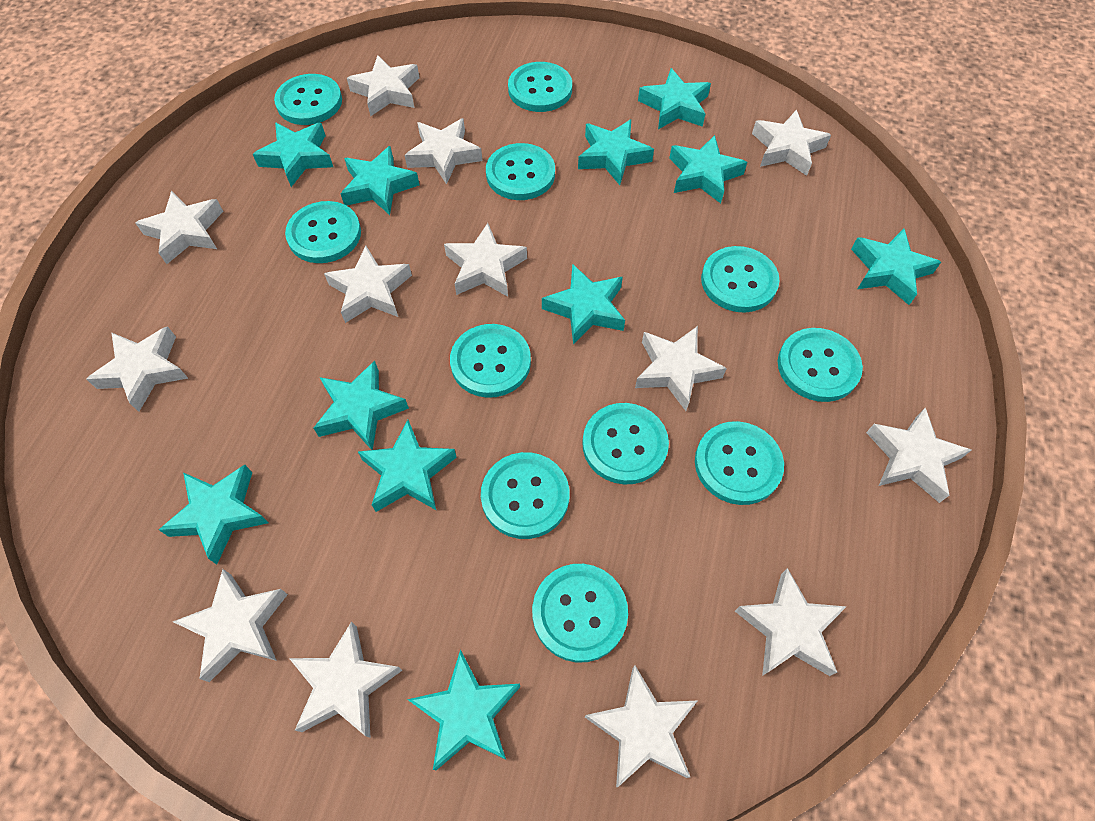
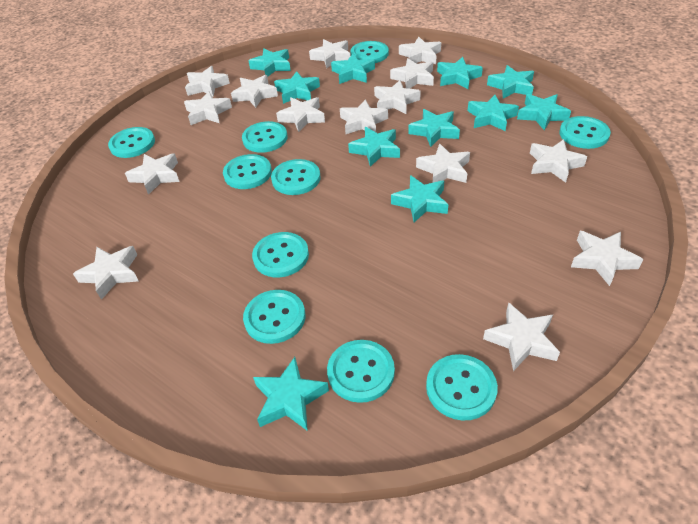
turquoise button: [274,74,342,125] [285,201,361,263] [450,324,531,398] [481,452,569,539] [486,143,555,200] [508,62,572,112] [532,564,628,662] [582,403,669,485] [695,421,784,505] [701,246,780,313] [778,328,863,402] = 11 -> [108,127,155,158] [223,154,272,189] [242,121,288,153] [243,290,305,344] [252,232,309,277] [271,159,320,195] [327,340,395,403] [350,41,389,63] [426,354,498,421] [559,116,611,149] = 10
white star: [86,326,188,412] [135,191,224,264] [173,569,288,682] [289,622,402,738] [324,246,412,323] [347,55,419,116] [405,118,483,184] [444,223,527,297] [585,666,697,787] [635,326,727,411] [735,568,846,676] [752,110,831,176] [866,408,971,503] = 13 -> [73,246,139,300] [125,154,180,195] [184,91,232,125] [185,66,230,97] [231,75,278,108] [276,97,325,132] [309,39,350,69] [340,99,388,134] [374,80,421,114] [390,58,434,89] [399,37,441,64] [416,144,470,183] [483,302,560,371] [530,139,587,183] [571,231,643,286] = 15

